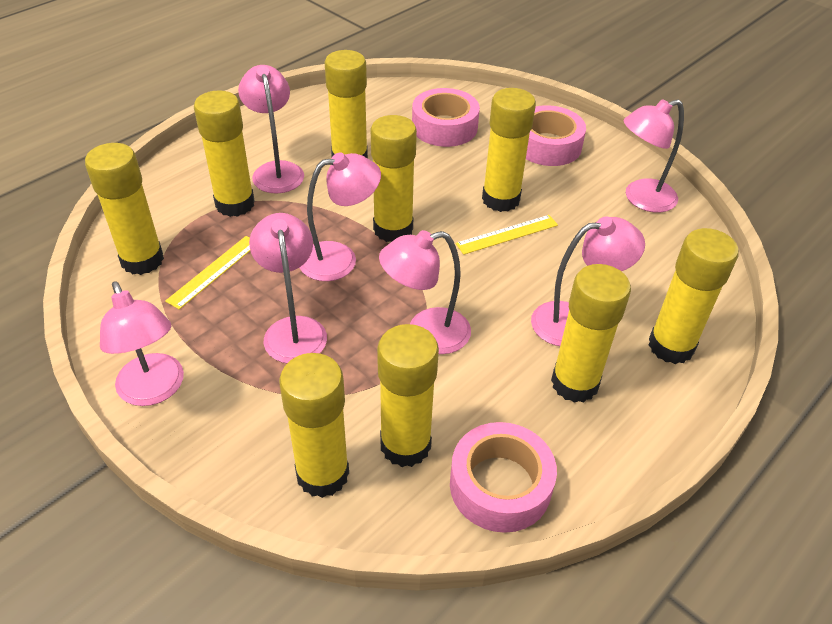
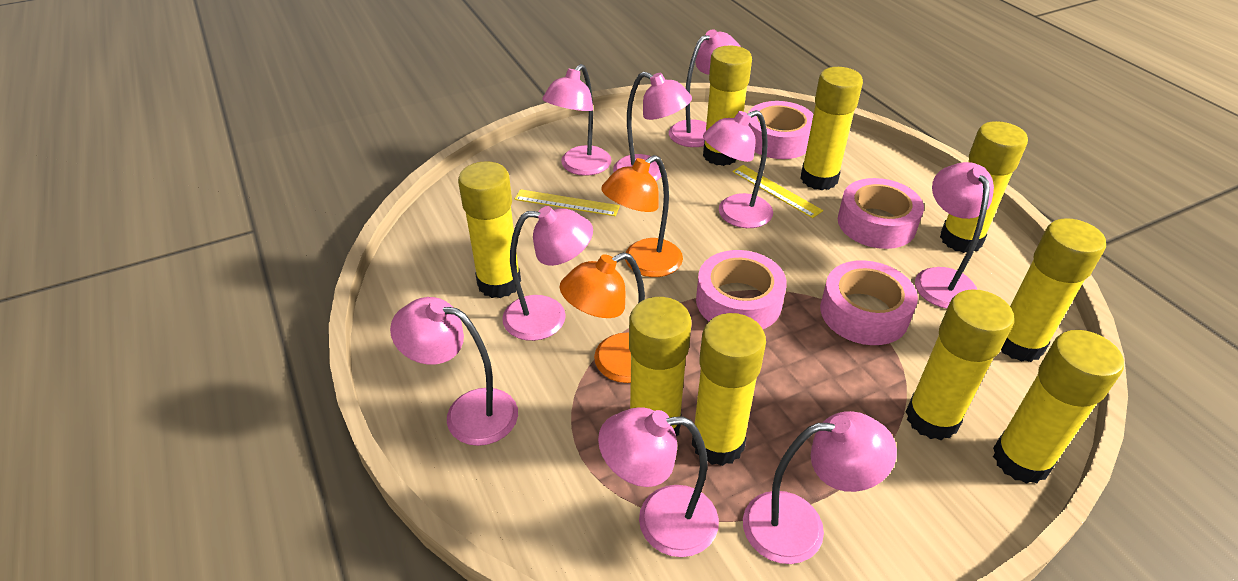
orange lamp: none = 0 -> [559,252,645,383] [601,155,683,277] = 2
pink lamp: [100,281,184,406] [238,65,304,194] [249,213,327,363] [300,152,381,281] [379,230,471,354] [531,216,645,346] [624,99,684,213] = 7 -> [390,297,518,446] [502,206,593,341] [542,64,611,176] [598,407,719,557] [613,72,692,181] [669,29,741,147] [703,110,773,228] [743,411,897,564] [915,162,994,309] = 9
pink tape: [412,88,480,147] [450,422,557,533] [526,105,586,166] = 3 -> [696,250,787,329] [748,101,813,159] [820,260,918,345] [838,178,924,249] = 4

